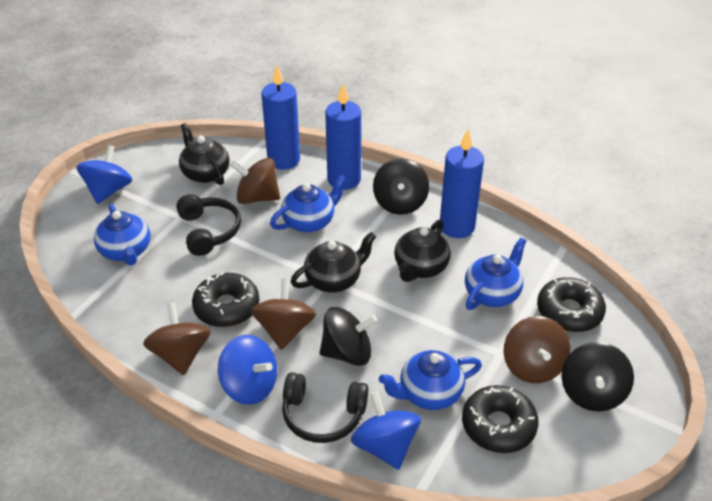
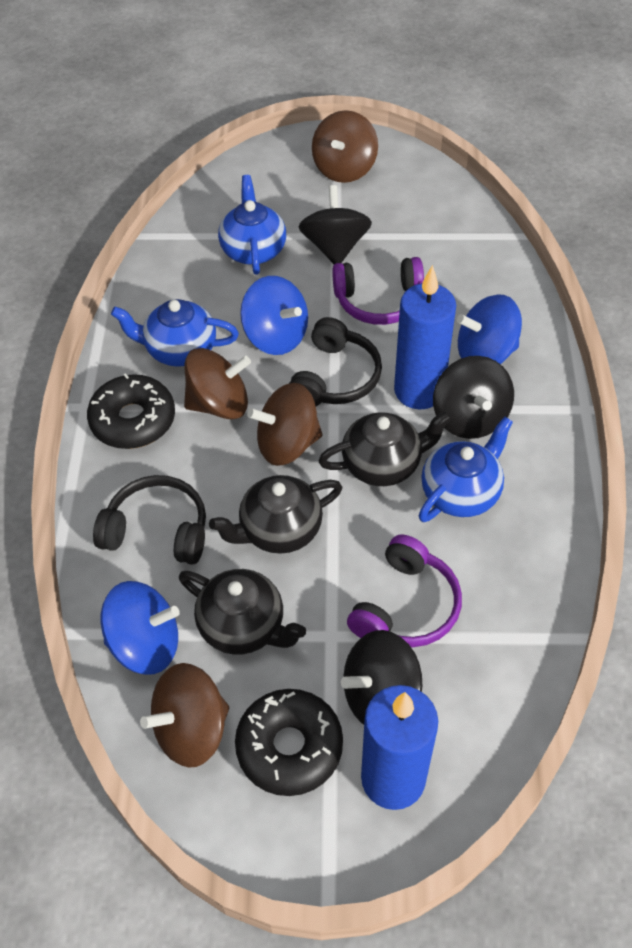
black donut: [192,272,259,327] [462,385,539,453] [537,277,606,332] = 3 -> [87,373,175,449] [235,689,343,796] = 2
blue candle: [261,65,300,170] [325,84,361,190] [440,129,484,238] = 3 -> [361,685,438,810] [394,265,456,409] = 2
blue teapot: [94,204,150,266] [270,175,346,232] [379,350,482,410] [465,238,526,310] = 4 -> [111,299,239,367] [218,175,286,275] [418,417,513,522] = 3
purple headphones: none = 0 -> [332,257,424,325] [347,535,462,647] = 2

